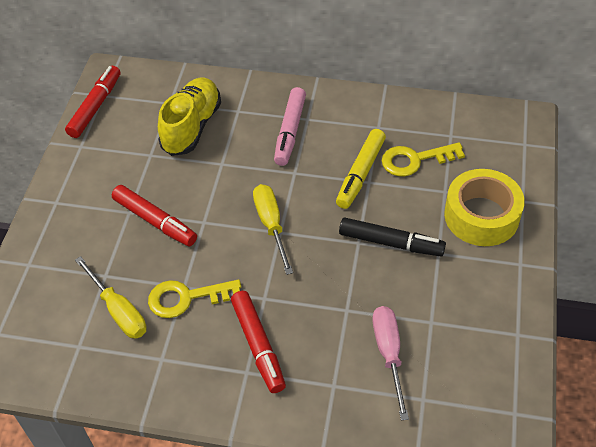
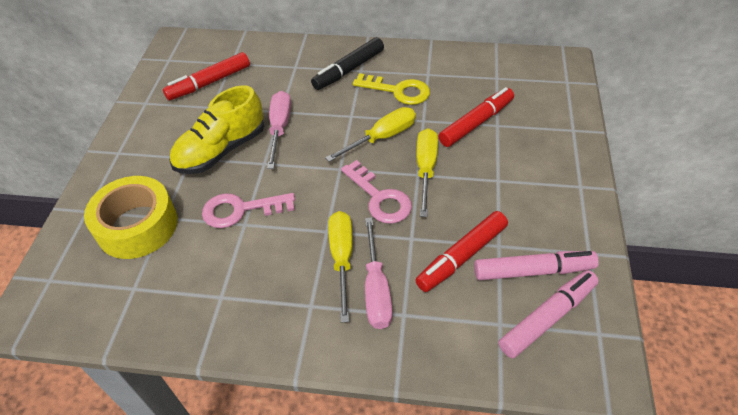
pink key: none = 0 -> [202,193,295,228] [341,160,412,224] = 2
pink marker: [274,87,306,166] = 1 -> [474,251,599,280] [499,270,598,358] = 2
pink screwdriver: [372,306,409,420] = 1 -> [267,91,291,169] [365,218,393,329] = 2
yellow key: [148,280,241,318] [382,142,465,176] = 2 -> [353,73,430,105] = 1
yellow marker: [336,129,386,209] = 1 -> none = 0
yellow screwdriver: [75,256,147,339] [253,184,293,275] = 2 -> [325,107,416,162] [328,211,353,323] [417,128,438,217] = 3

